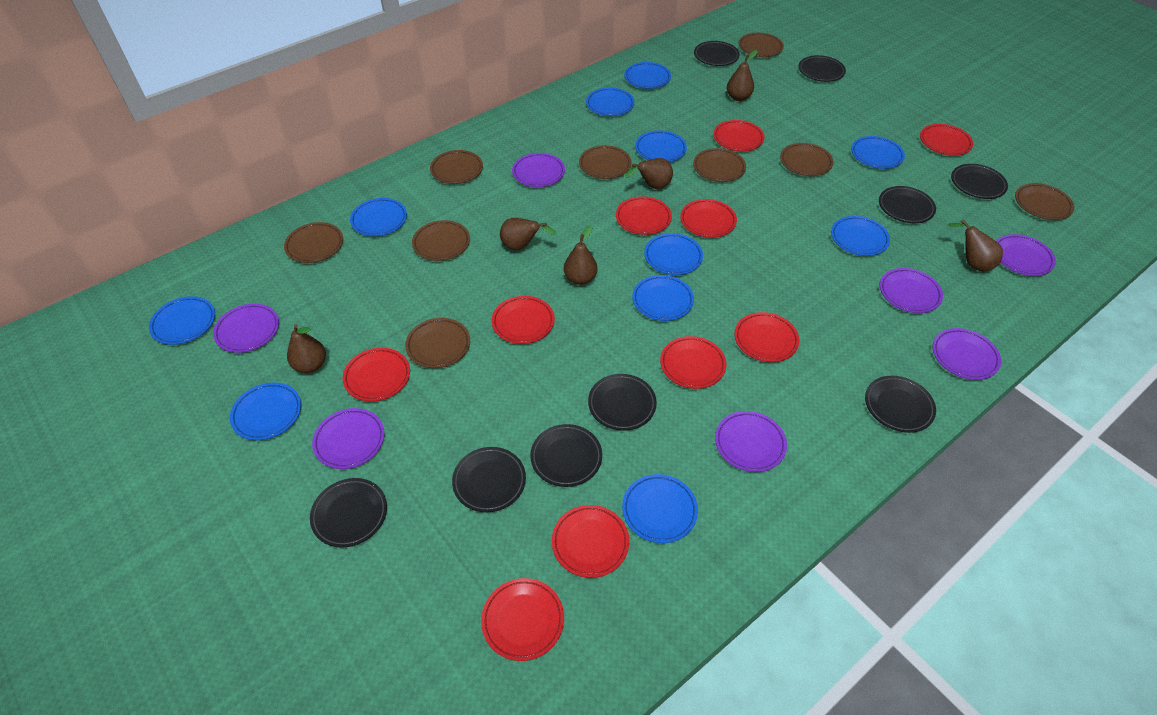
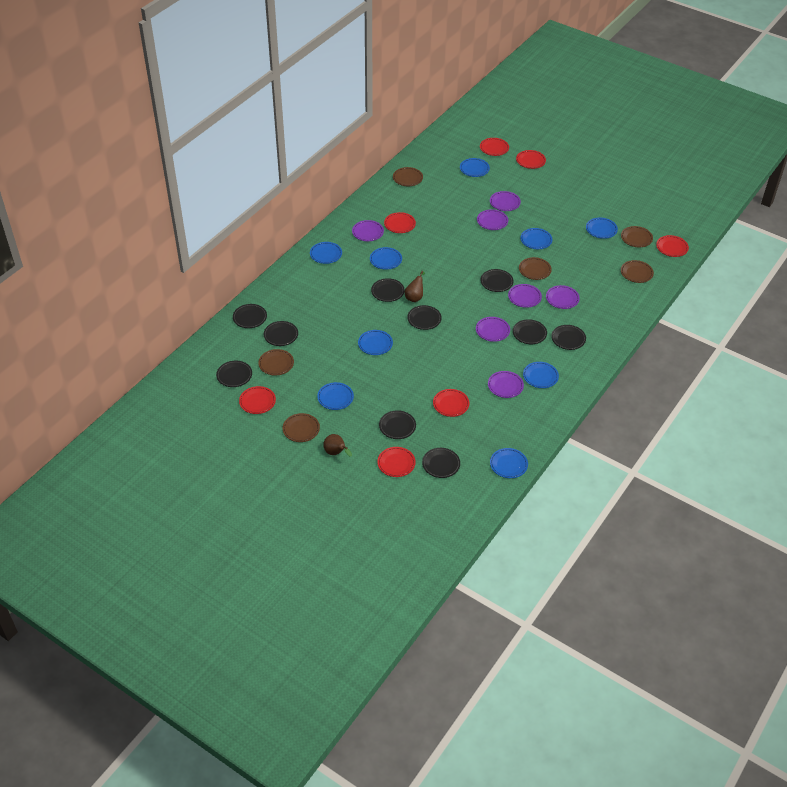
black plate: [310,478,387,548] [452,447,526,512] [530,424,602,487] [588,374,657,431] [694,41,740,66] [799,55,846,82] [865,376,936,433] [879,186,936,223] [951,164,1008,199] = 9 -> [216,361,252,387] [233,304,267,328] [264,321,298,346] [371,278,405,302] [379,410,416,439] [407,305,442,330] [422,448,460,478] [480,269,514,292] [513,319,547,344] [551,325,586,350] = 10
blue plate: [149,296,215,345] [230,383,301,440] [350,198,407,236] [586,87,635,116] [622,474,698,543] [624,62,671,89] [632,275,694,321] [635,130,687,162] [644,233,703,275] [831,216,890,256] [851,136,905,169] = 11 -> [310,242,342,264] [317,382,354,410] [358,330,393,355] [370,247,402,270] [460,158,490,177] [490,448,528,478] [521,228,552,249] [523,362,559,388] [586,218,618,239] = 9
brown pear: [287,324,326,373] [500,218,556,250] [564,225,597,285] [625,158,673,189] [727,50,758,101] [948,220,1003,272] = 6 -> [323,434,352,456] [405,271,425,302] = 2
brown plate: [284,222,343,263] [405,318,470,368] [412,220,470,261] [430,150,483,184] [579,145,631,179] [693,148,746,182] [739,33,784,57] [780,143,833,176] [1015,183,1074,220] = 9 -> [258,349,294,375] [283,413,320,442] [393,167,423,186] [519,257,552,280] [621,226,653,247] [621,260,654,283] = 6
red plate: [343,348,410,402] [481,578,564,661] [492,296,555,344] [552,505,629,578] [616,196,672,235] [660,336,726,389] [680,199,737,238] [713,120,765,152] [734,312,799,362] [920,124,973,156] = 10 -> [239,386,276,414] [377,447,416,477] [384,212,416,233] [433,389,469,417] [480,138,509,156] [516,150,546,169] [656,235,689,257] = 7

